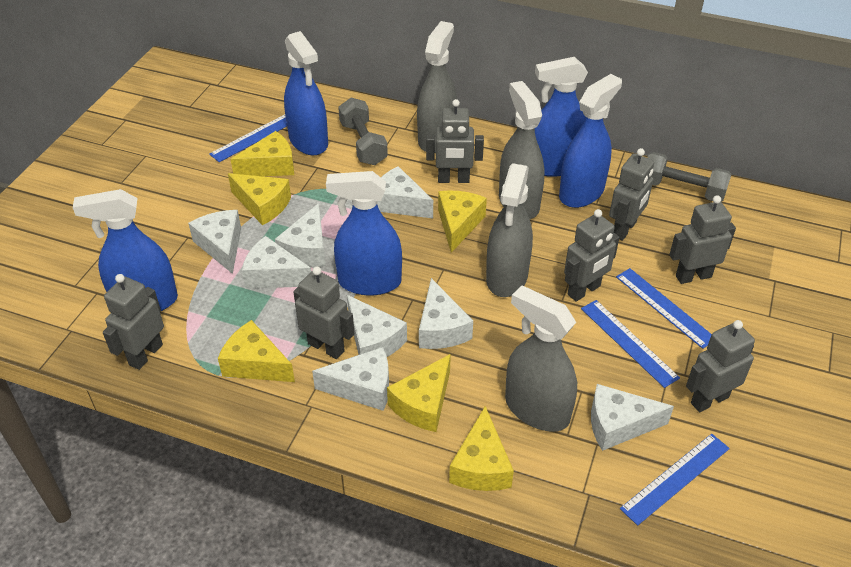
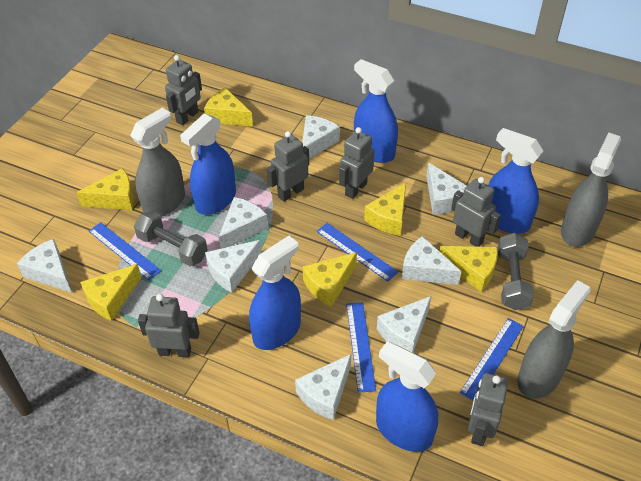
grey robot: [103,274,164,370] [293,267,354,359] [426,99,484,183] [564,209,619,302] [609,148,654,241] [669,195,736,284] [686,320,755,412] = 7 -> [138,294,200,358] [165,55,202,125] [267,131,309,202] [339,127,375,199] [451,177,501,247] [468,373,509,446] = 6
grey spray bottle: [417,21,457,153] [486,163,533,297] [499,81,544,219] [505,285,577,432] = 4 -> [130,108,185,217] [517,280,590,399] [561,133,621,247] = 3

